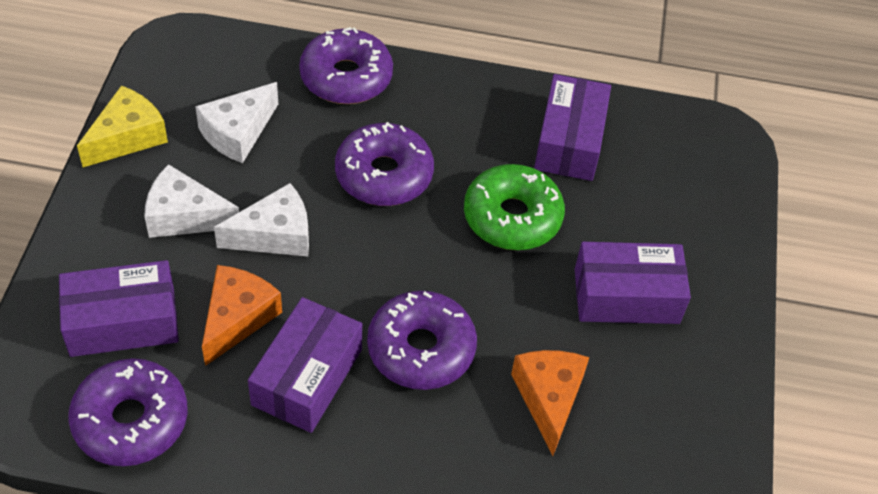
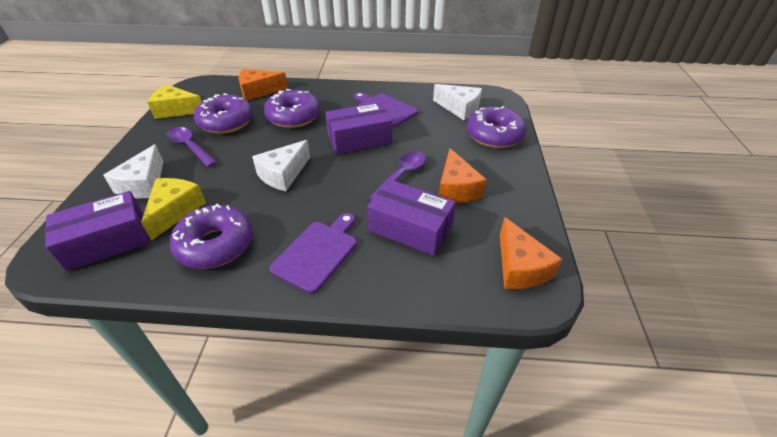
green donut: [464,164,565,250] = 1 -> none = 0
orange cheese: [202,265,282,366] [511,350,589,456] = 2 -> [239,69,288,101] [439,148,487,203] [500,217,562,289] = 3
purple box: [59,260,179,357] [248,297,362,433] [534,74,611,181] [575,242,691,324] = 4 -> [45,191,150,271] [325,102,392,154] [367,180,456,256] = 3
purple cutting board: none = 0 -> [269,213,357,294] [354,92,418,127] = 2
purple spoon: none = 0 -> [167,127,217,167] [368,151,426,201] = 2
yellow cheese: [77,86,168,167] = 1 -> [141,178,206,240] [147,84,202,119] = 2

